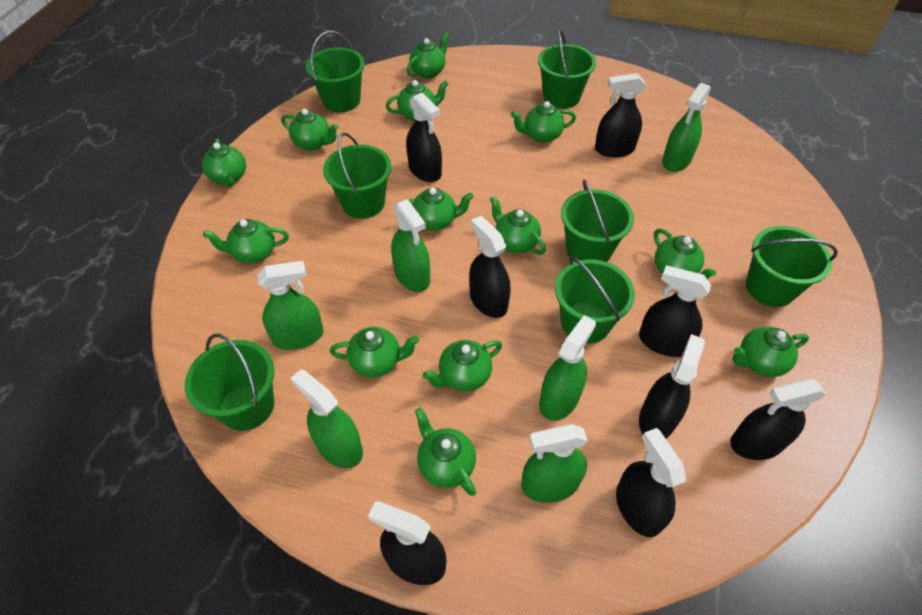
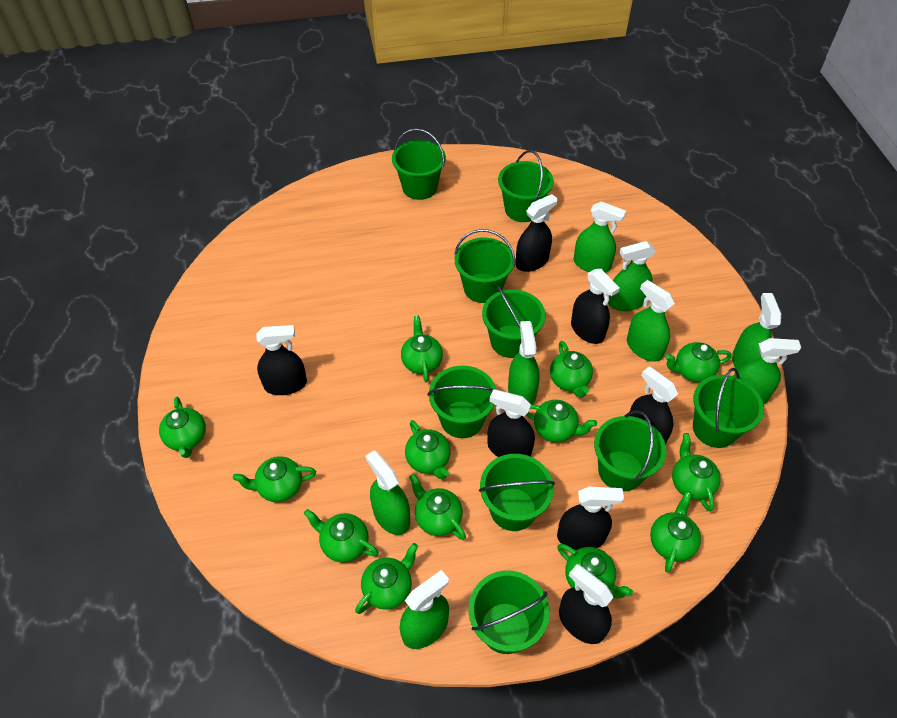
black spray bottle: [368,501,446,585] [406,92,442,182] [469,216,511,318] [595,73,646,157] [616,428,686,537] [639,265,711,357] [639,334,705,439] [730,379,826,460] = 8 -> [256,325,307,395] [488,389,535,457] [516,194,558,272] [557,487,624,551] [559,564,614,644] [571,269,620,344] [630,366,678,444] = 7
green bucket: [185,334,274,431] [306,31,365,112] [323,133,391,219] [538,29,596,109] [555,257,635,344] [561,179,634,262] [746,226,838,307] = 7 -> [392,128,446,200] [428,366,496,438] [454,229,515,303] [469,571,550,654] [479,454,555,531] [482,285,546,358] [498,150,554,222] [594,410,666,492] [693,368,764,448] = 9
green spray bottle: [257,261,323,350] [290,369,363,468] [391,199,430,292] [521,424,588,503] [539,315,596,421] [662,83,711,172] = 6 -> [365,450,410,535] [400,570,449,649] [508,321,540,404] [574,201,626,273] [608,241,656,311] [627,280,675,362] [732,293,781,370] [733,338,801,404] = 8

